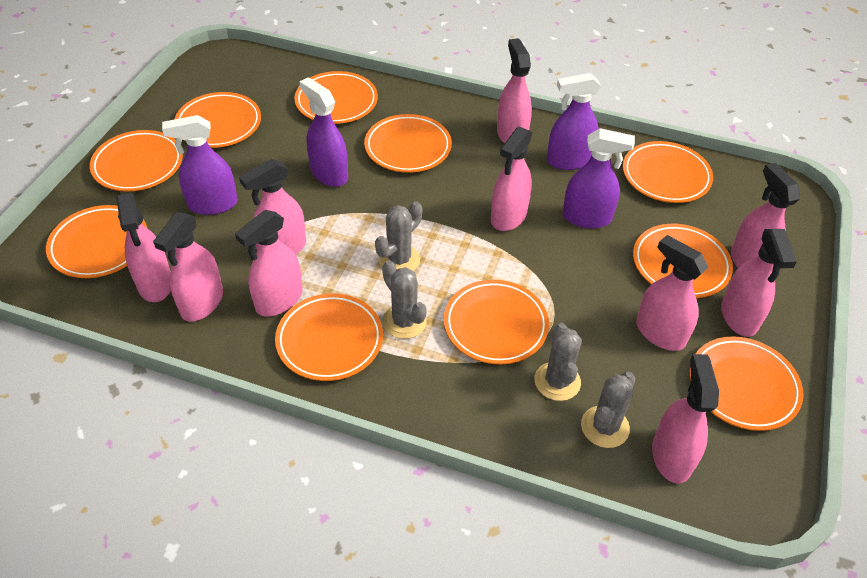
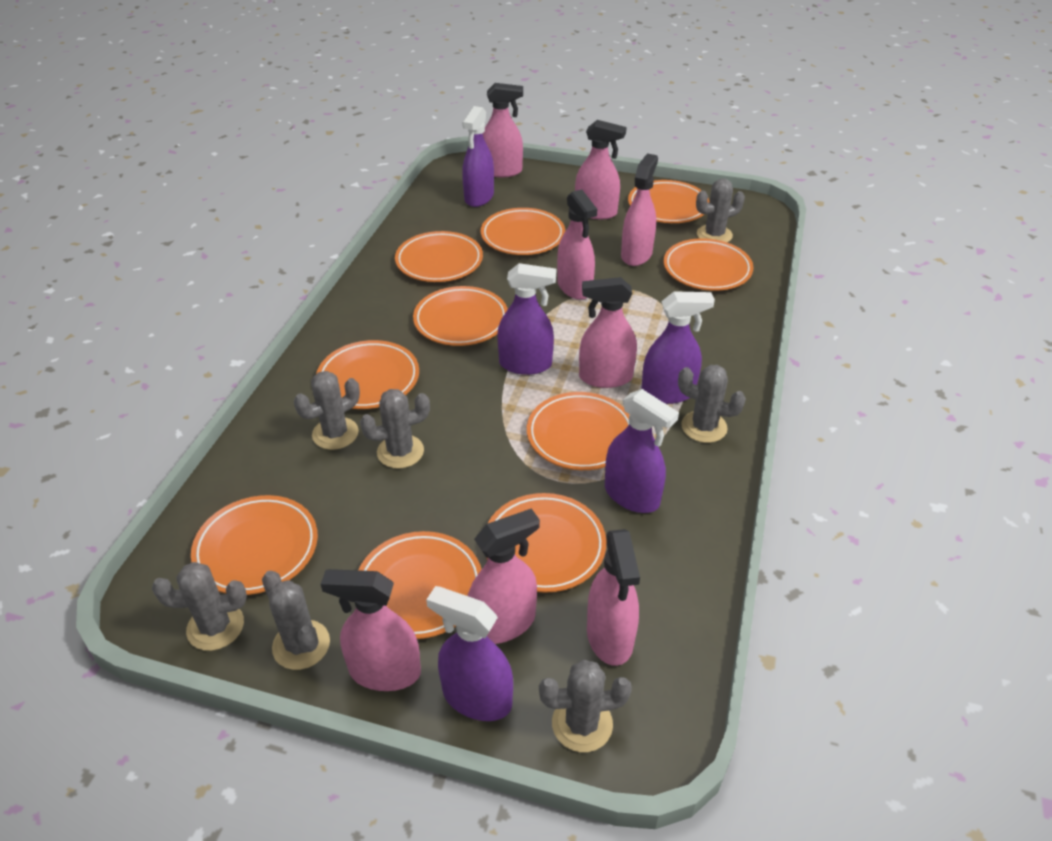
grey cactus: [375,201,422,271] [382,260,427,339] [534,323,582,401] [581,372,635,448] = 4 -> [152,562,247,651] [262,571,330,670] [294,371,360,450] [360,389,430,469] [539,659,632,752] [678,365,746,443] [696,179,745,242] = 7
pink spray bottle: [116,193,171,302] [153,212,223,322] [235,210,303,316] [239,159,306,254] [491,126,532,231] [497,38,532,144] [636,235,709,351] [652,354,719,484] [721,229,797,337] [731,163,800,268] = 10 -> [321,569,421,691] [468,508,540,644] [483,83,523,177] [557,189,597,300] [575,120,627,219] [579,277,637,388] [587,529,640,666] [621,154,658,266] = 8
purple spray bottle: [162,115,238,215] [299,77,348,187] [547,73,601,170] [563,128,635,229] = 4 -> [426,586,513,721] [462,106,494,207] [497,263,556,375] [605,389,679,513] [641,291,715,404] = 5

